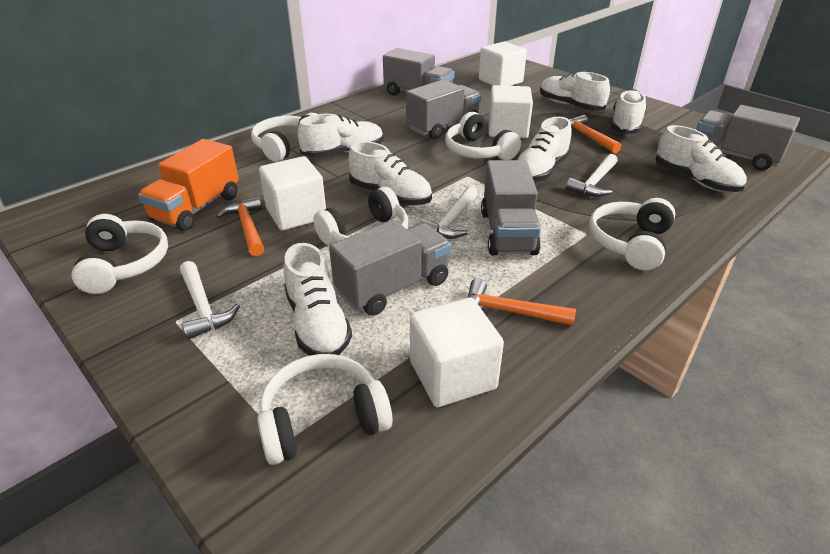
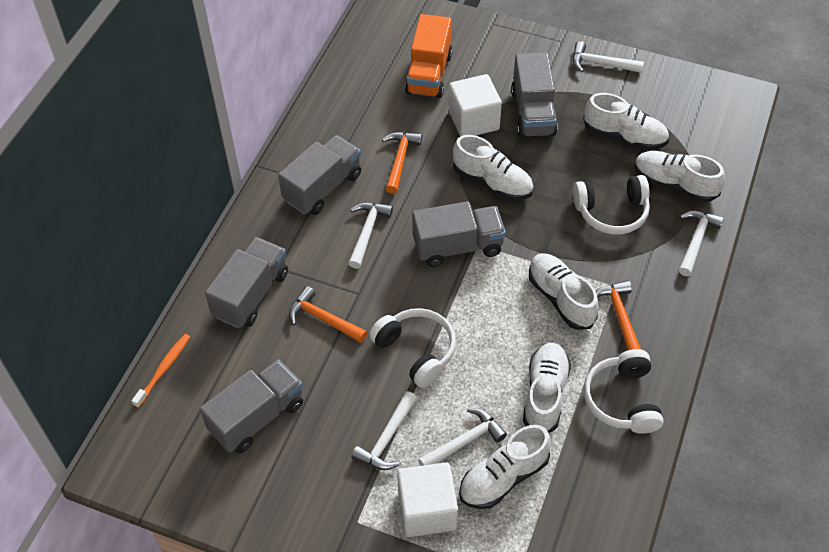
orange toothbrush: none = 0 -> [132,334,190,408] = 1
white cube: [259,156,326,231] [410,298,504,407] [479,41,527,86] [488,85,533,138] = 4 -> [397,462,458,537] [449,74,502,136] = 2
white hammer: [180,261,240,340] [419,186,478,239] [566,154,618,197] = 3 -> [348,202,393,269] [351,391,418,470] [418,408,507,466] [573,41,644,73] [679,210,724,276] = 5
white headphones: [71,214,168,294] [251,113,316,162] [257,354,393,465] [313,187,408,245] [445,112,521,160] [589,198,675,270] = 6 -> [369,308,456,388] [573,175,650,234] [584,349,664,434] = 3
white shoe: [283,243,352,356] [298,114,384,158] [348,141,432,205] [517,117,572,182] [540,72,610,111] [611,89,647,134] [655,125,747,192] = 7 -> [453,135,534,200] [459,425,551,509] [523,343,571,433] [529,253,599,330] [583,93,669,150] [635,151,725,202] = 6

